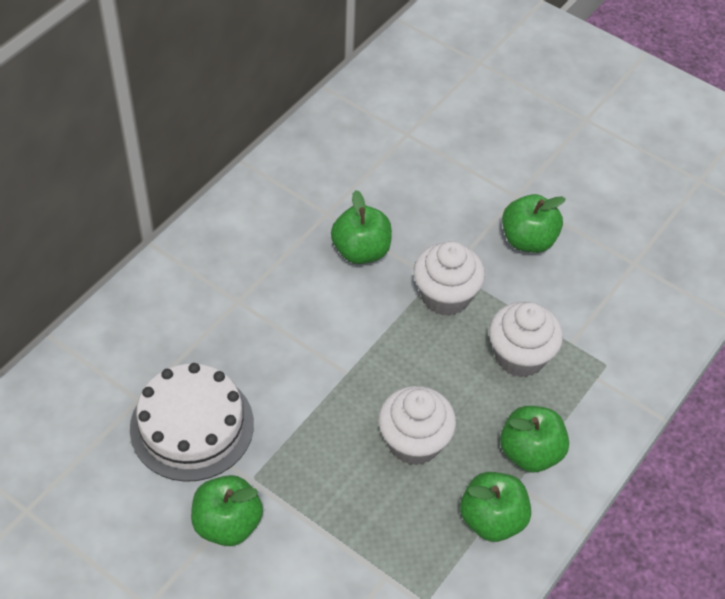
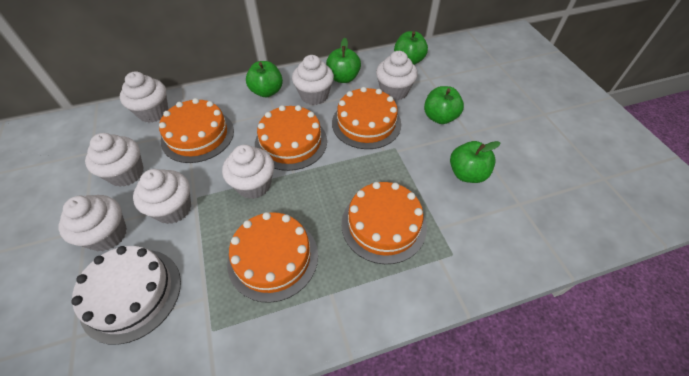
orange cake: none = 0 -> [159,98,234,163] [227,212,318,303] [255,105,327,171] [332,87,401,149] [341,182,427,264] = 5
white cupcake: [378,386,456,465] [413,241,485,316] [489,302,563,377] = 3 -> [59,195,127,251] [85,133,144,187] [120,71,168,123] [133,169,191,224] [222,145,274,199] [292,55,334,105] [376,51,418,101] = 7

